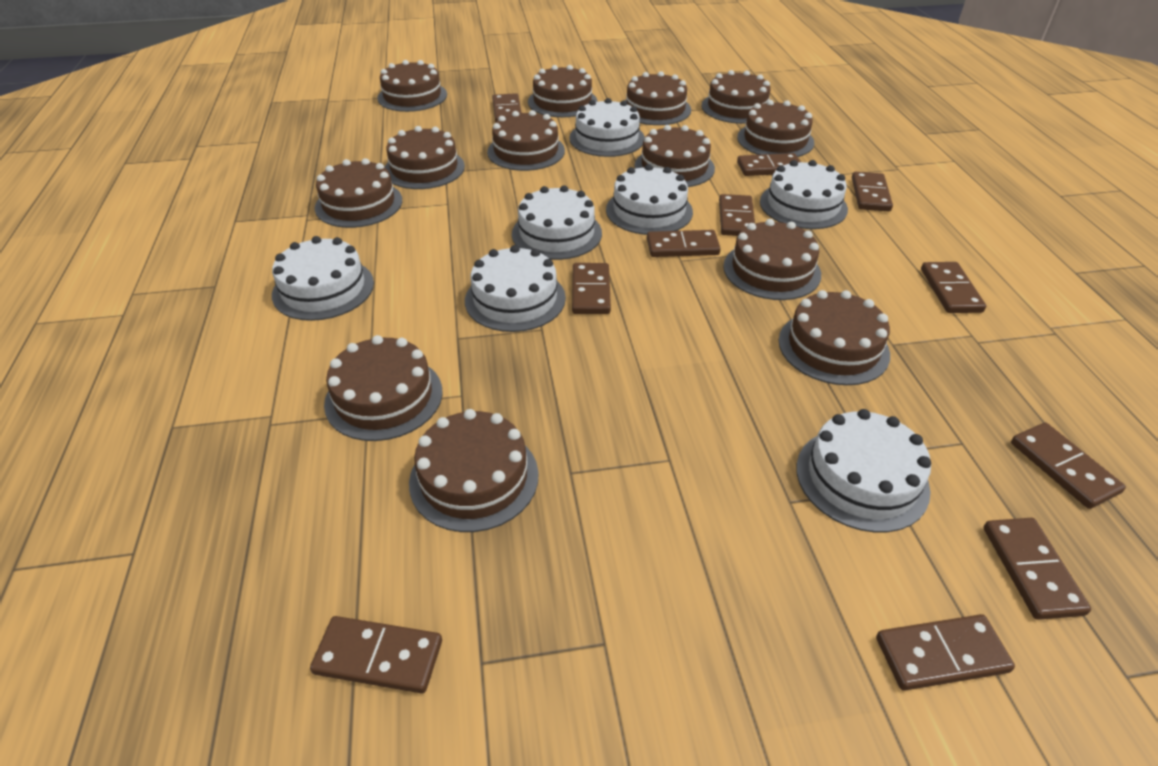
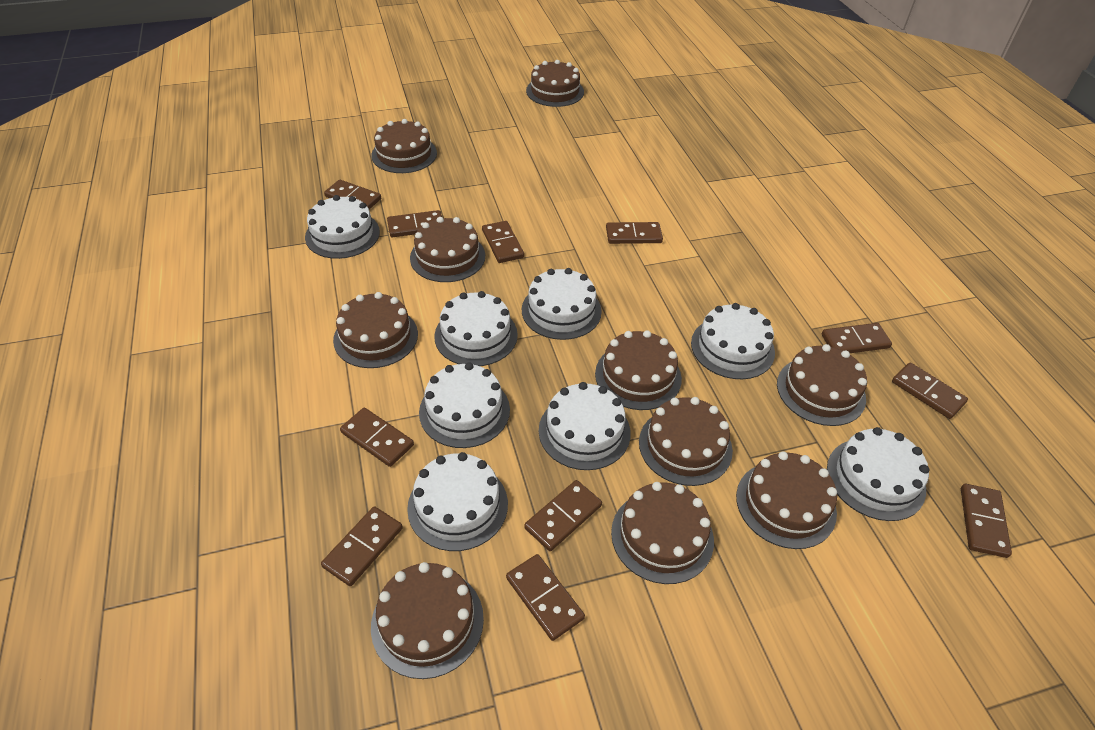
brown cake: [315,158,402,228] [324,335,442,441] [377,60,447,112] [385,126,465,189] [409,409,539,532] [487,110,565,171] [528,65,598,117] [625,71,691,125] [635,125,715,187] [702,70,771,124] [723,219,821,300] [737,100,814,157] [779,290,890,385] = 13 -> [333,292,418,368] [371,119,437,173] [371,562,484,679] [410,217,485,282] [526,60,584,107] [595,330,682,410] [611,482,714,584] [639,397,733,486] [736,451,837,549] [777,344,867,426] = 10
white cake: [272,236,374,321] [465,245,566,332] [512,185,602,260] [569,98,645,157] [606,164,693,235] [760,160,848,229] [796,409,931,532] = 7 -> [305,195,380,259] [407,452,508,551] [419,362,510,448] [434,291,518,366] [522,268,602,340] [539,382,631,470] [691,303,775,379] [827,427,929,521] = 8

